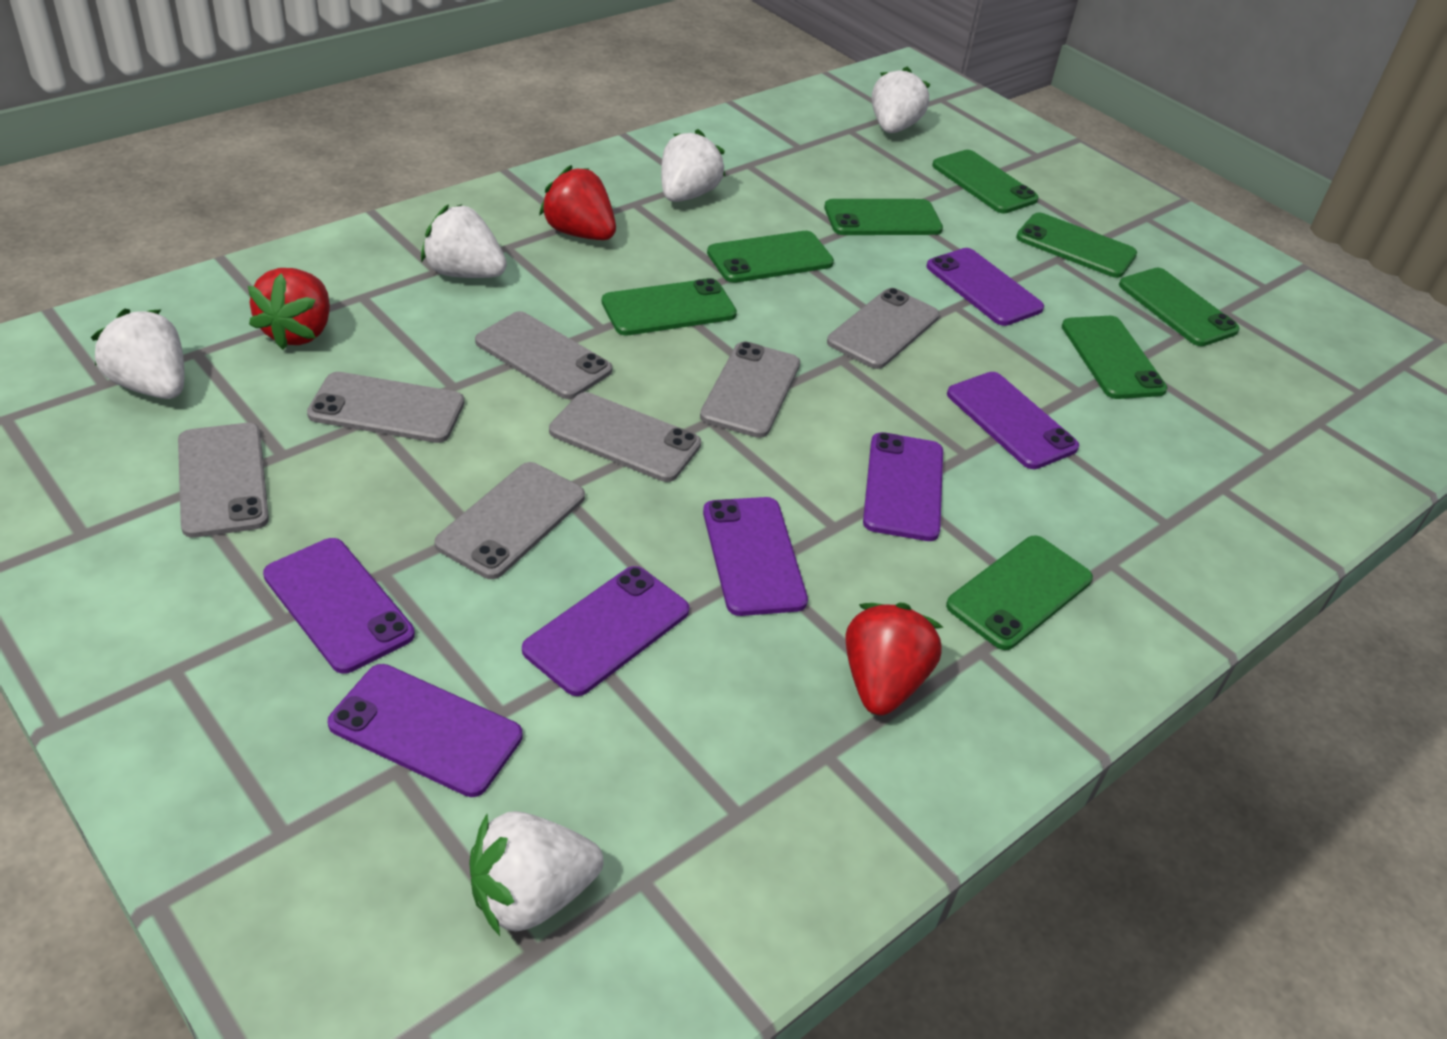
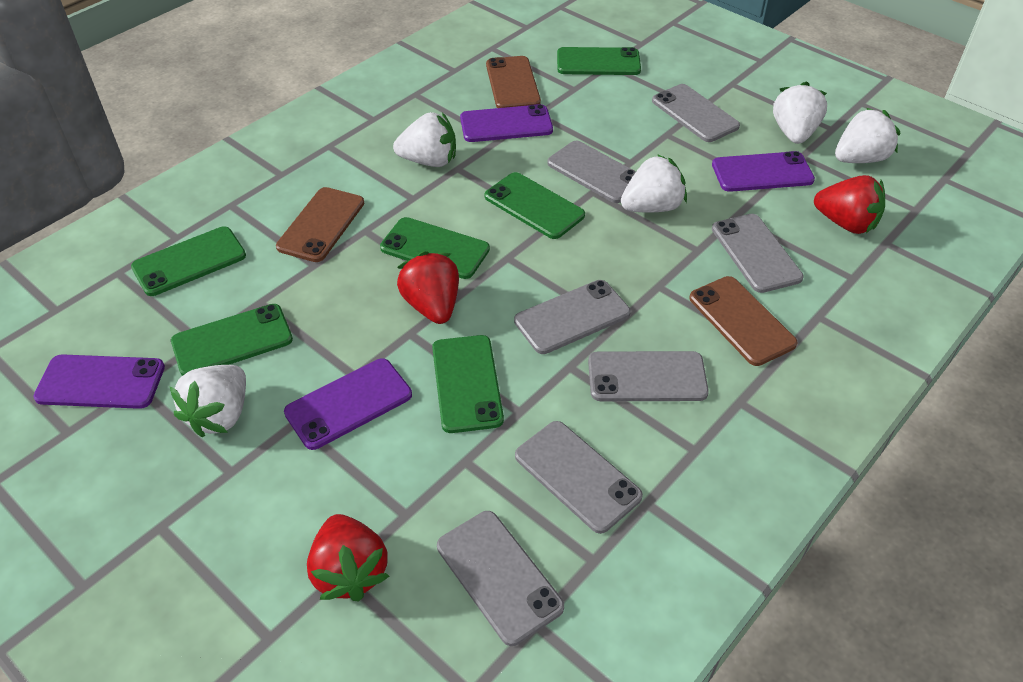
brown phone: none = 0 -> [276,187,364,262] [486,56,541,108] [689,276,798,366] = 3
green phone: [602,278,737,335] [707,231,834,283] [824,199,943,235] [932,150,1039,214] [946,536,1093,650] [1016,212,1137,278] [1062,316,1168,399] [1119,267,1240,346] = 8 -> [131,227,246,296] [171,304,293,376] [380,217,490,279] [432,335,504,433] [485,172,585,239] [557,47,641,75] = 6
purple phone: [263,538,415,674] [328,664,522,797] [522,566,689,696] [703,497,808,616] [863,432,943,541] [926,248,1044,326] [947,372,1079,469] = 7 -> [33,354,165,409] [284,358,412,450] [460,104,553,142] [712,151,815,192] = 4

